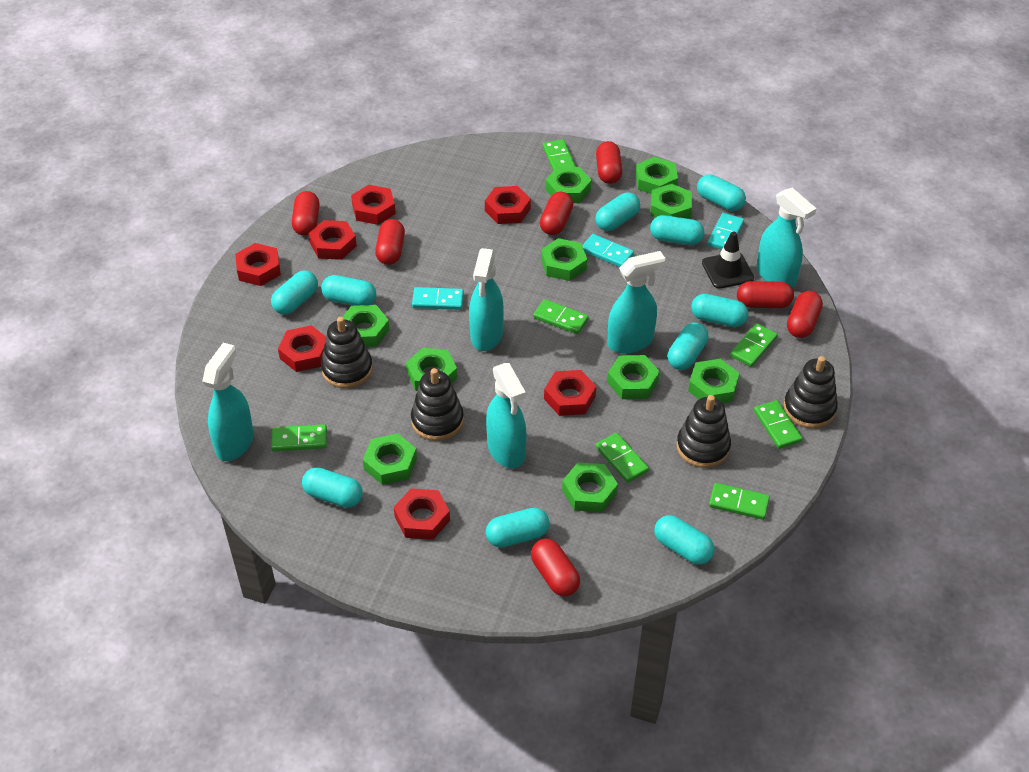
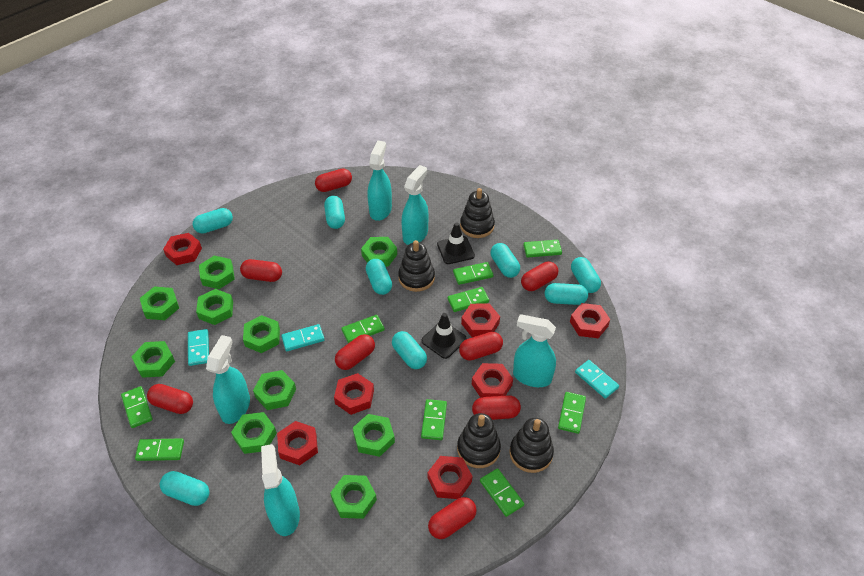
black traffic cone: [702,232,754,289] = 1 -> [421,313,467,359] [437,222,475,264] = 2
green domino: [271,424,327,451] [533,299,589,334] [543,139,576,171] [596,433,649,483] [709,483,770,520] [730,323,778,367] [754,400,803,449] = 7 -> [121,386,153,428] [135,438,184,461] [341,315,385,343] [421,399,447,440] [448,287,489,312] [453,262,493,285] [480,468,524,517] [523,240,562,258] [558,392,586,434] = 9
red capsule: [292,191,319,236] [375,219,405,265] [531,539,580,597] [540,192,573,235] [596,141,622,184] [737,281,794,308] [787,291,823,338] = 7 -> [147,384,193,414] [240,259,282,282] [315,168,352,192] [335,334,375,370] [428,497,477,539] [459,332,503,361] [472,395,521,420] [521,261,558,291] = 8
turquoise capsule: [271,270,318,315] [302,467,362,508] [321,275,376,306] [486,508,550,548] [595,193,640,231] [650,215,704,245] [654,515,715,565] [668,323,708,370] [691,294,748,327] [697,174,746,211] = 10 -> [160,471,210,506] [193,208,233,234] [324,196,345,229] [366,259,392,295] [392,331,427,369] [491,243,520,278] [545,283,588,305] [571,257,601,293] = 8

